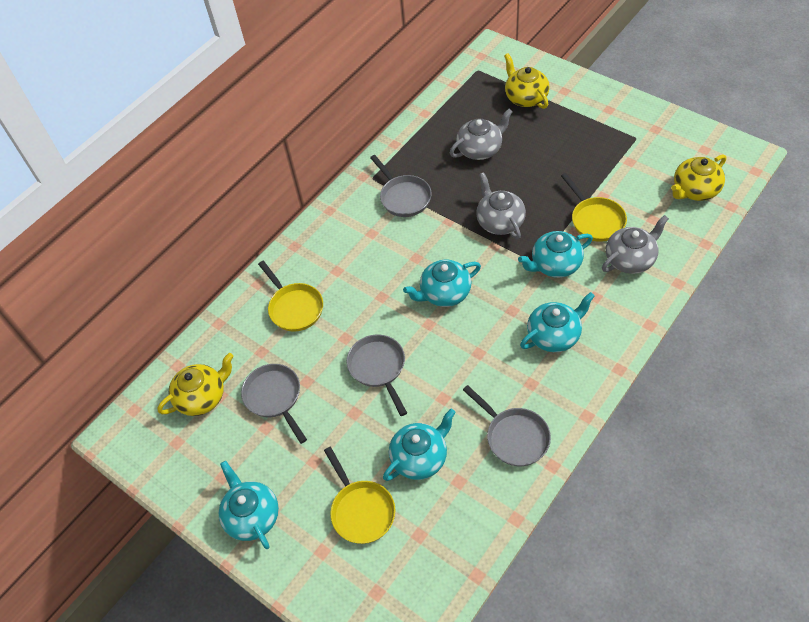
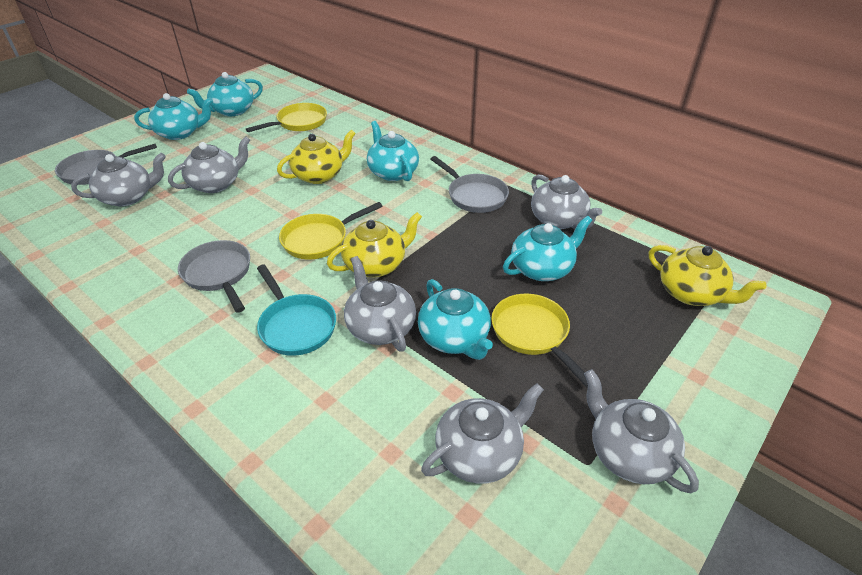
grey pan: [241,364,307,444] [347,334,407,416] [370,155,432,217] [463,385,551,466] = 4 -> [55,144,157,185] [178,240,250,313] [431,156,509,213] = 3
grey teapot: [450,109,513,160] [476,172,526,240] [602,215,669,274] = 3 -> [71,153,166,207] [168,136,250,193] [344,256,416,352] [421,383,544,484] [531,175,602,229] [584,369,699,493] = 6
turquoise pan: none = 0 -> [257,264,336,356] = 1

